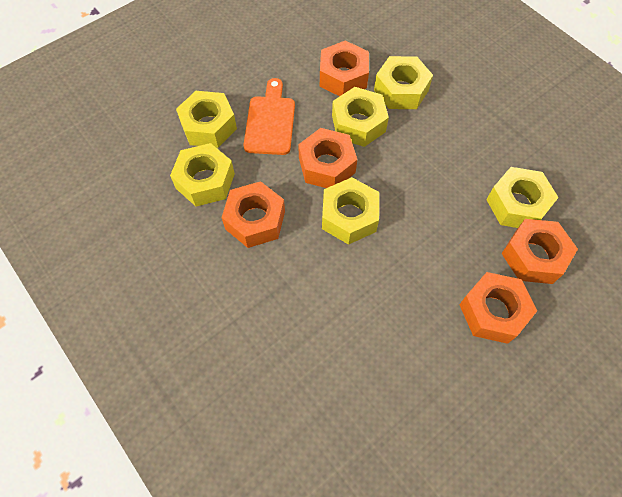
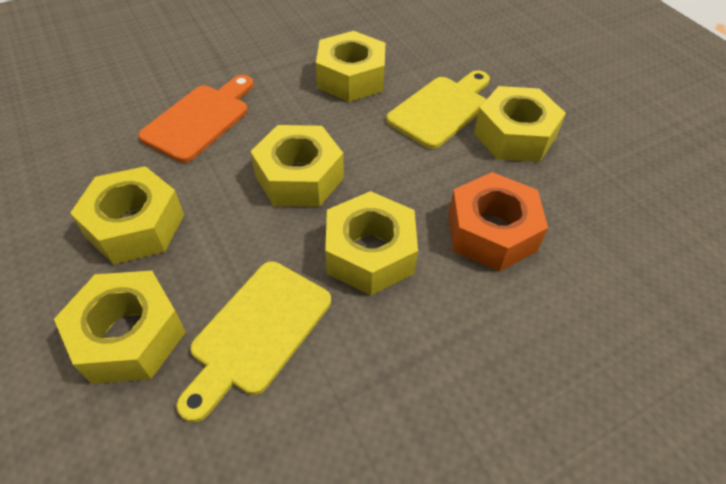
orange nut: [222,181,285,248] [298,128,357,188] [320,40,369,96] [459,272,537,344] [501,219,578,284] = 5 -> [448,172,548,272] = 1
yellow cutting board: none = 0 -> [176,261,331,423] [386,70,490,149] = 2

